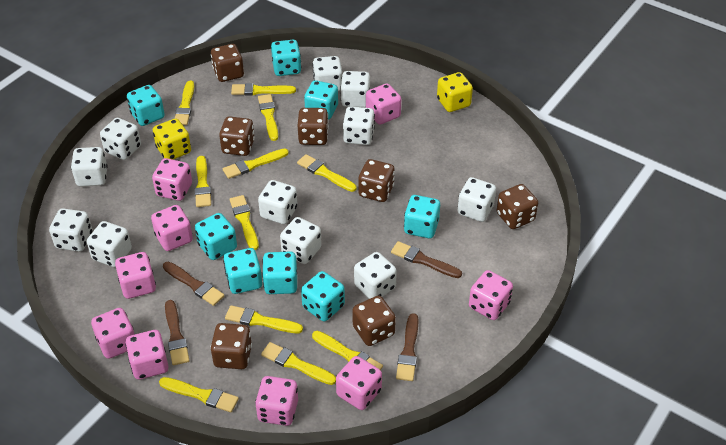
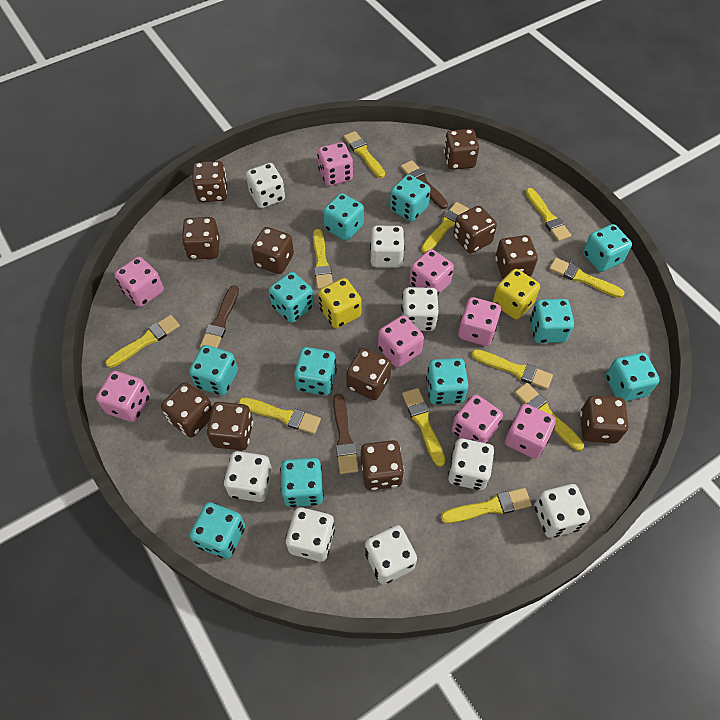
brown brush: [163,262,224,306] [165,300,190,365] [391,241,462,278] [396,313,419,381] = 4 -> [200,285,239,348] [333,394,359,474] [401,160,448,209] = 3
brown dice: [210,323,252,369] [211,44,244,82] [219,116,255,156] [298,108,329,145] [352,296,396,346] [358,159,395,202] [496,184,538,229] = 7 -> [161,382,212,437] [182,217,220,260] [192,161,227,202] [206,402,253,450] [251,227,294,274] [346,348,392,400] [361,440,404,490] [444,129,479,170] [453,206,497,253] [495,235,538,279] [580,396,628,443] = 11
pink dice: [91,308,135,359] [115,252,156,299] [125,330,169,379] [151,205,193,251] [152,158,192,201] [255,376,298,426] [336,356,382,410] [366,83,401,125] [469,270,513,320] = 9 -> [96,371,150,422] [115,257,164,307] [317,142,353,186] [378,315,424,368] [409,249,454,295] [452,395,503,443] [458,297,501,346] [505,404,556,459] = 8
turquoise dice: [127,85,165,126] [195,213,237,260] [223,248,262,294] [262,251,297,294] [271,40,301,76] [301,271,345,322] [304,80,338,120] [404,195,440,238] = 8 -> [189,345,238,396] [190,502,245,559] [269,272,314,323] [280,458,324,507] [294,347,337,395] [323,193,364,241] [390,174,430,221] [426,358,469,405] [530,299,574,343] [583,224,632,272] [606,353,660,402] = 11
white dice: [49,208,93,252] [71,147,108,187] [87,221,132,267] [100,118,141,160] [258,180,298,224] [280,217,322,264] [313,56,342,91] [340,71,370,108] [343,106,375,145] [354,252,397,299] [457,177,496,222] = 11 -> [224,451,272,502] [246,163,285,208] [286,507,335,562] [365,525,417,584] [370,226,405,268] [401,287,439,331] [448,438,494,490] [534,484,590,538] = 8

